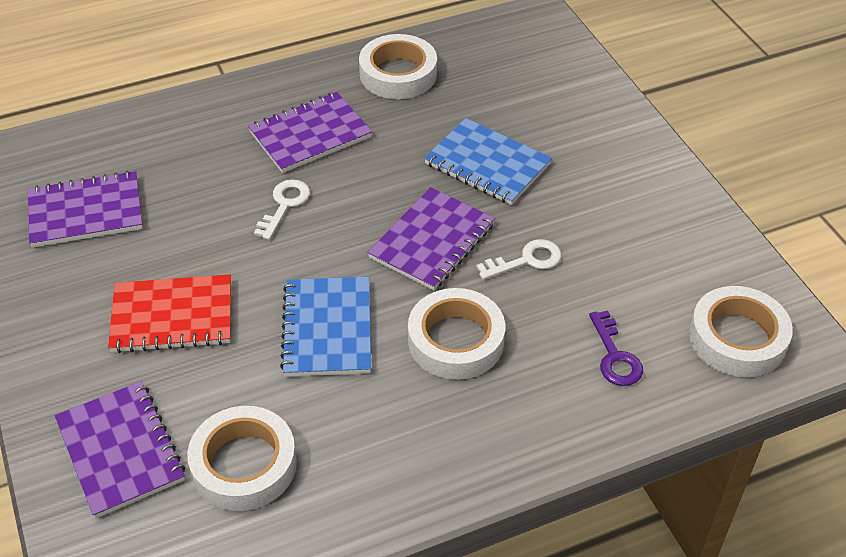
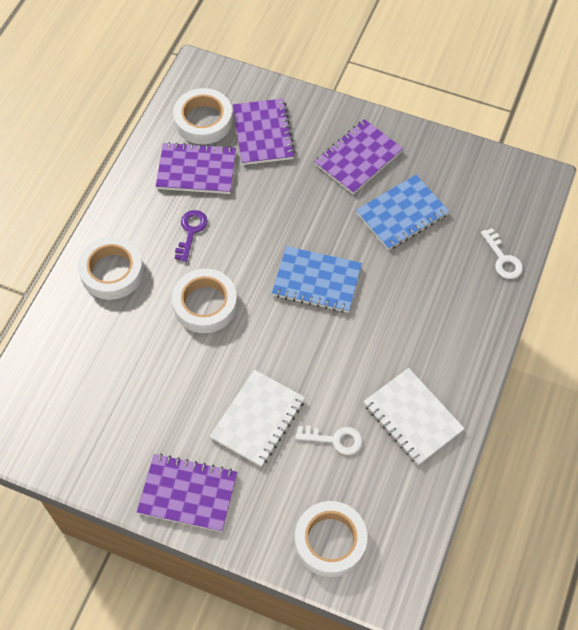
red notebook: [108,274,231,353] = 1 -> none = 0
white notebook: none = 0 -> [210,370,305,467] [363,368,465,465] = 2

